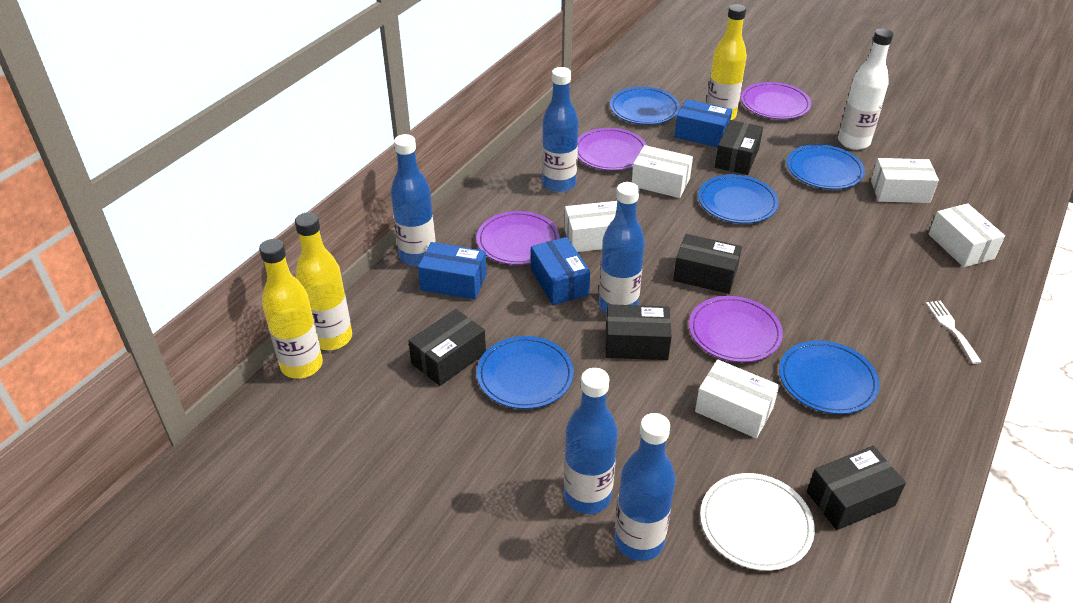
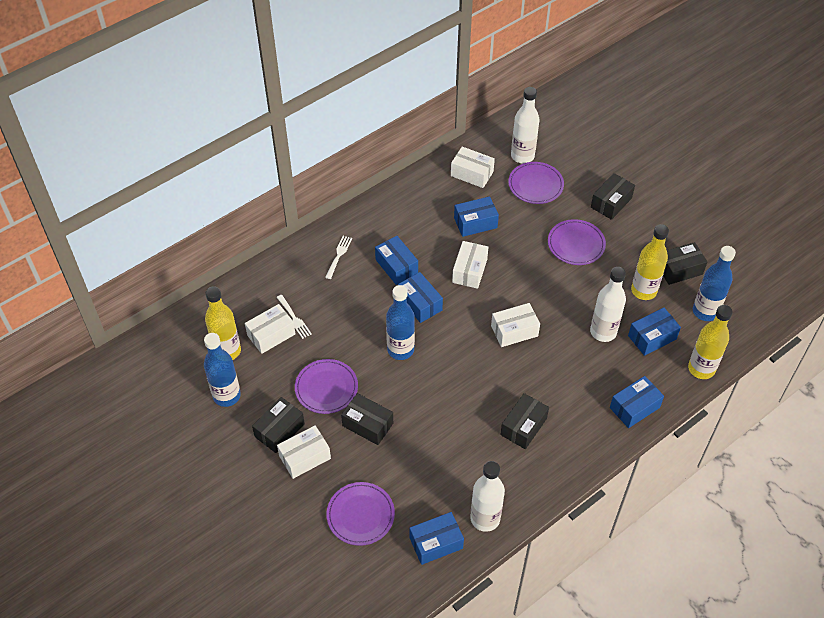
blue bottle: [391,134,436,266] [542,67,578,192] [564,368,618,514] [599,182,645,314] [615,413,676,561] = 5 -> [204,333,241,407] [386,285,415,360] [693,246,736,321] = 3
blue box: [418,242,487,300] [531,237,590,305] [674,99,732,147] = 3 -> [375,236,418,285] [398,272,443,323] [409,512,464,565] [454,196,499,237] [610,376,664,428] [628,308,681,356] = 6
blue plate: [477,336,574,409] [610,87,680,125] [698,175,779,224] [779,340,880,414] [787,144,865,189] = 5 -> none = 0
white bottle: [838,29,894,150] = 1 -> [470,461,505,532] [511,87,540,163] [590,267,626,342] = 3
white fork: [926,300,982,364] = 1 -> [276,295,312,339] [325,236,352,279] = 2
white plate: [700,473,815,571] = 1 -> none = 0

